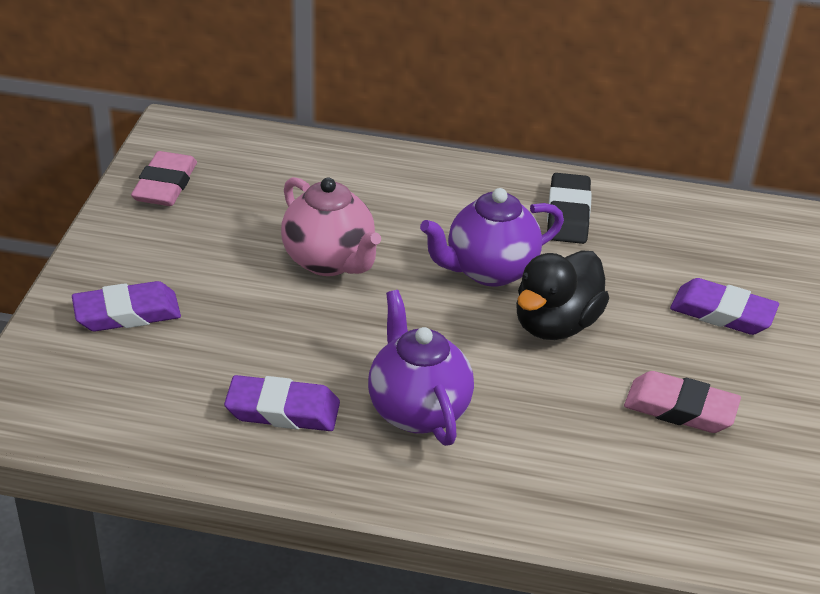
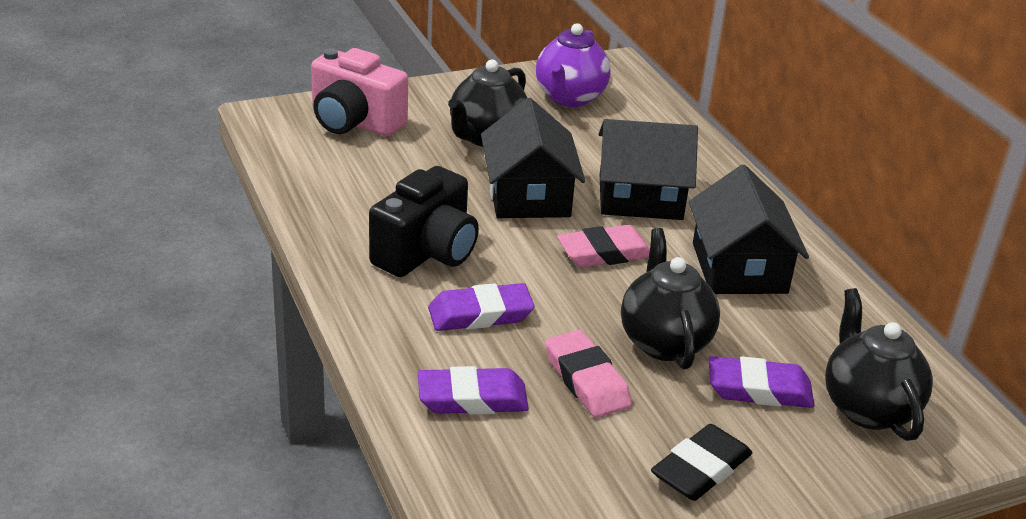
black camera: none = 0 -> [369,166,479,277] = 1
black duck: [516,250,609,340] = 1 -> none = 0
black house: none = 0 -> [481,98,585,218] [599,119,698,220] [689,165,809,294] = 3
black teapot: none = 0 -> [448,60,527,147] [621,228,720,370] [825,288,933,441] = 3
pink camera: none = 0 -> [311,48,408,137] = 1
pink teapot: [281,177,381,276] = 1 -> none = 0
purple teapot: [368,290,474,446] [420,188,564,287] = 2 -> [536,23,611,107] = 1

